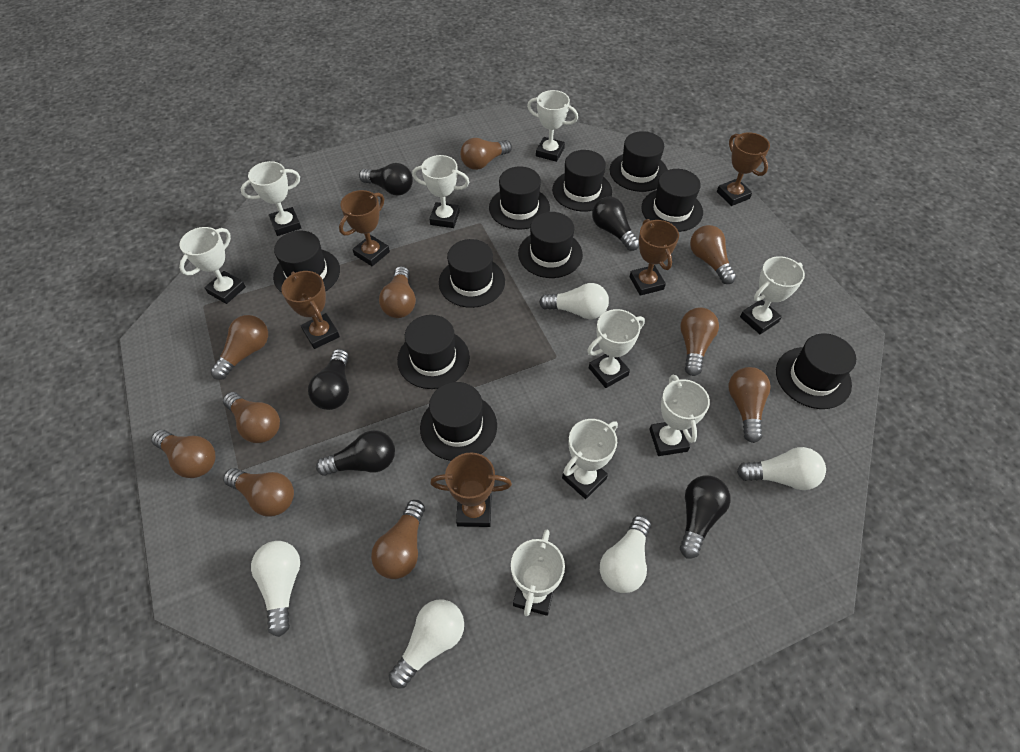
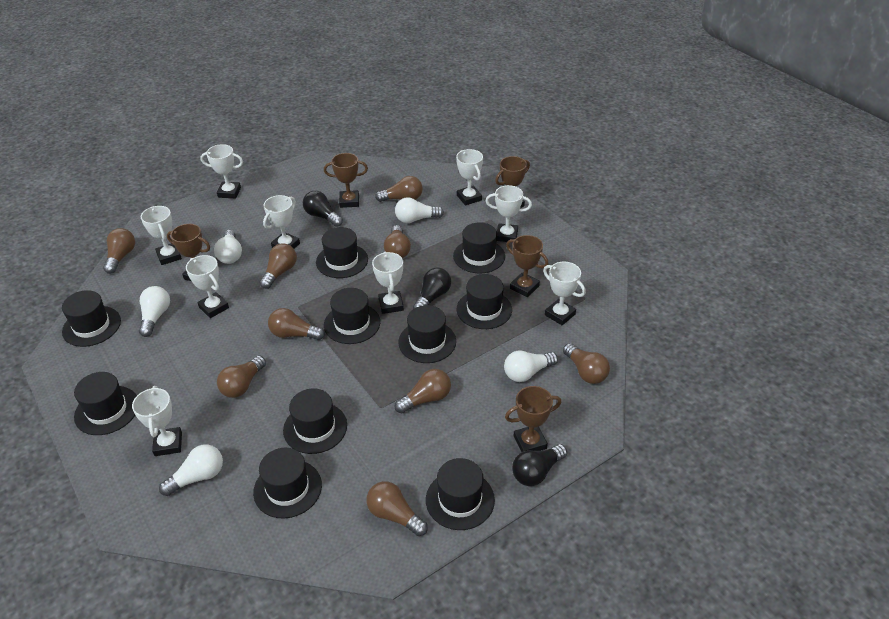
black light bulb: [308,349,349,410] [316,430,395,476] [359,163,413,196] [592,197,639,251] [680,475,731,559] = 5 -> [303,191,343,227] [413,268,451,309] [512,444,567,486] = 3
brown light bulb: [151,430,215,478] [210,315,268,380] [223,392,280,443] [223,468,294,517] [371,500,425,579] [379,266,416,318] [460,138,512,170] [680,307,719,376] [690,225,736,284] [729,367,771,443] = 10 -> [103,228,135,274] [217,355,266,398] [259,243,297,289] [268,308,325,340] [367,481,428,536] [375,176,423,202] [384,225,411,258] [394,369,451,414] [563,343,610,384] = 9

